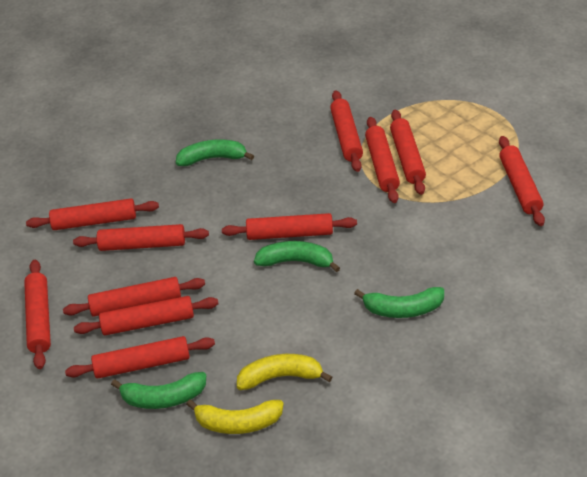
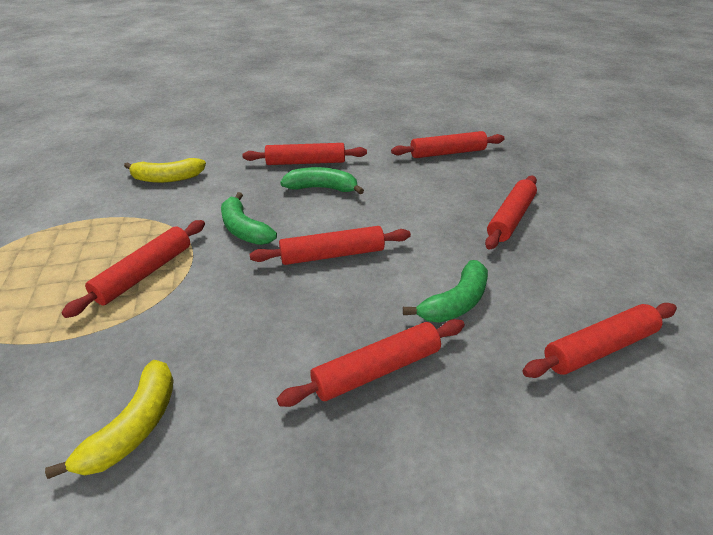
green banana: [111,372,206,409] [176,139,254,166] [254,241,340,272] [354,287,444,318] = 4 -> [221,192,277,245] [280,167,364,194] [403,260,488,323] = 3
red rolling pin: [24,260,51,369] [26,198,159,230] [63,277,205,317] [65,336,215,378] [73,224,209,251] [74,296,219,335] [222,213,357,240] [330,90,363,172] [365,117,400,203] [390,110,426,195] [499,136,545,226] = 11 -> [61,220,205,318] [242,143,367,165] [250,226,411,265] [277,319,465,407] [391,131,505,158] [485,176,537,250] [522,303,677,378] = 7

